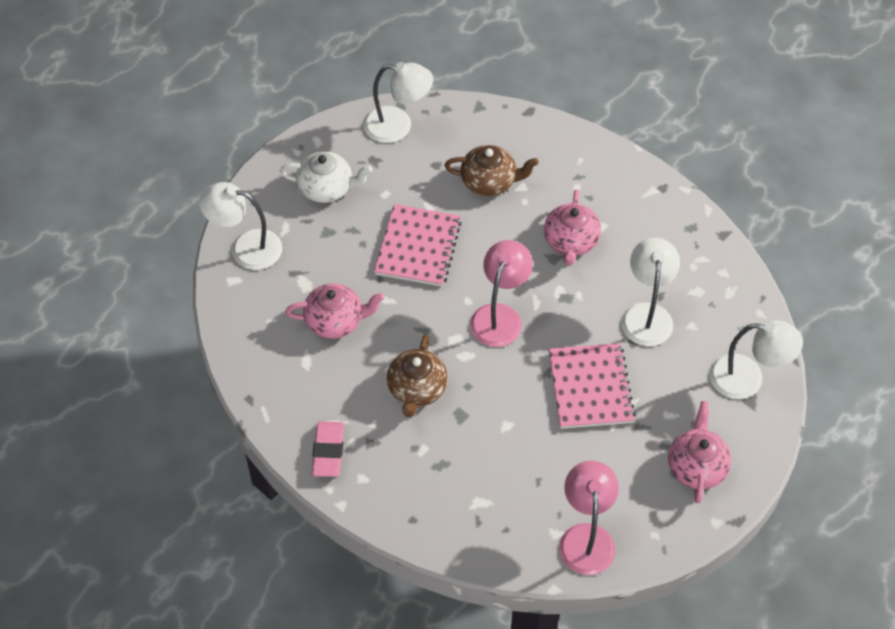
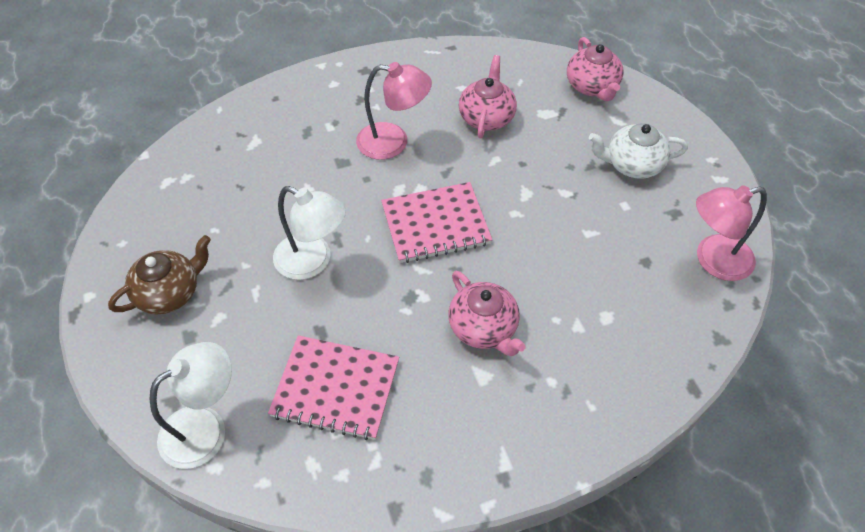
brown teapot: [387,334,448,417] [444,145,539,196] = 2 -> [108,235,211,314] = 1
pink eraser: [312,421,344,477] = 1 -> none = 0
white lamp: [199,182,282,270] [364,62,433,143] [621,238,680,346] [710,320,803,399] = 4 -> [150,342,232,469] [273,186,346,280] = 2

